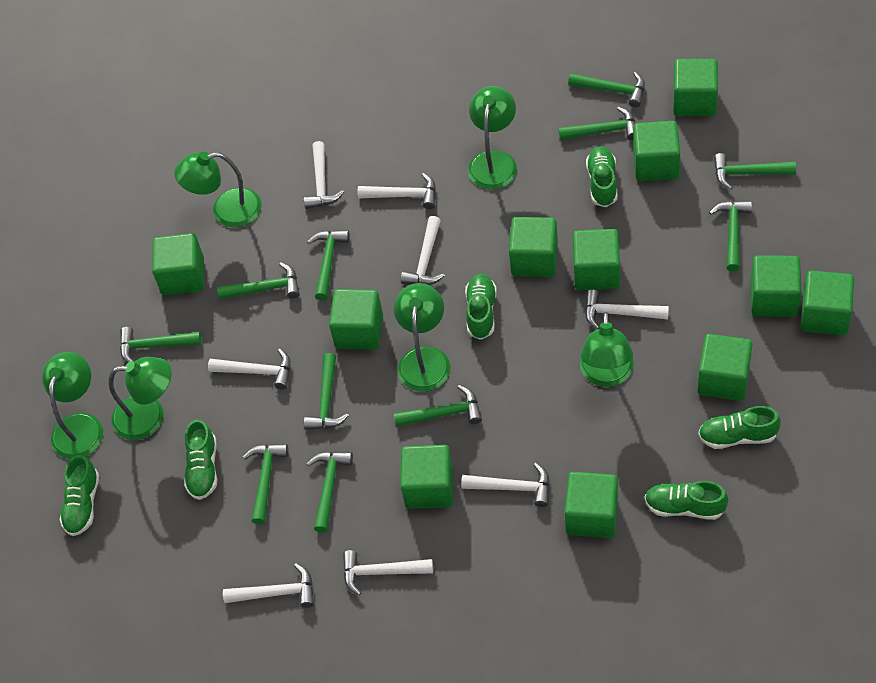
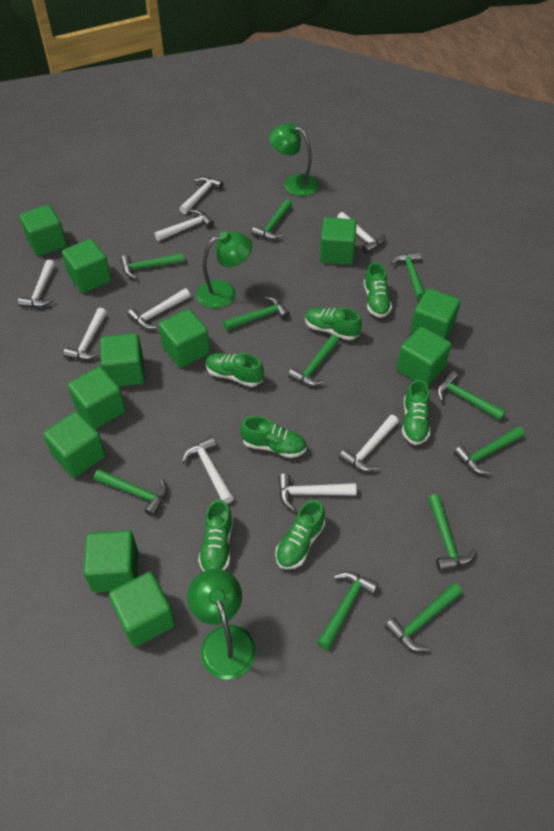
green lamp: [42,352,103,459] [109,357,172,440] [174,152,262,227] [394,283,450,392] [468,86,517,190] [580,312,634,387] = 6 -> [187,569,256,680] [196,231,252,308] [269,123,319,196] = 3
green shoe: [60,455,99,536] [184,419,217,500] [465,274,496,340] [586,146,618,207] [645,481,728,520] [698,406,781,449] = 6 -> [198,499,233,571] [206,353,264,387] [240,416,306,458] [275,500,325,569] [305,307,362,340] [364,262,392,318] [402,379,430,445] = 7
white hammer: [208,349,291,389] [223,563,314,608] [304,141,344,209] [343,550,433,596] [358,173,436,209] [401,216,445,285] [461,463,550,507] [585,289,669,329] = 8 -> [18,260,55,308] [63,308,107,360] [127,288,191,329] [154,210,214,241] [179,177,223,214] [182,436,234,504] [278,473,356,511] [337,212,385,254] [339,415,399,472] = 9

